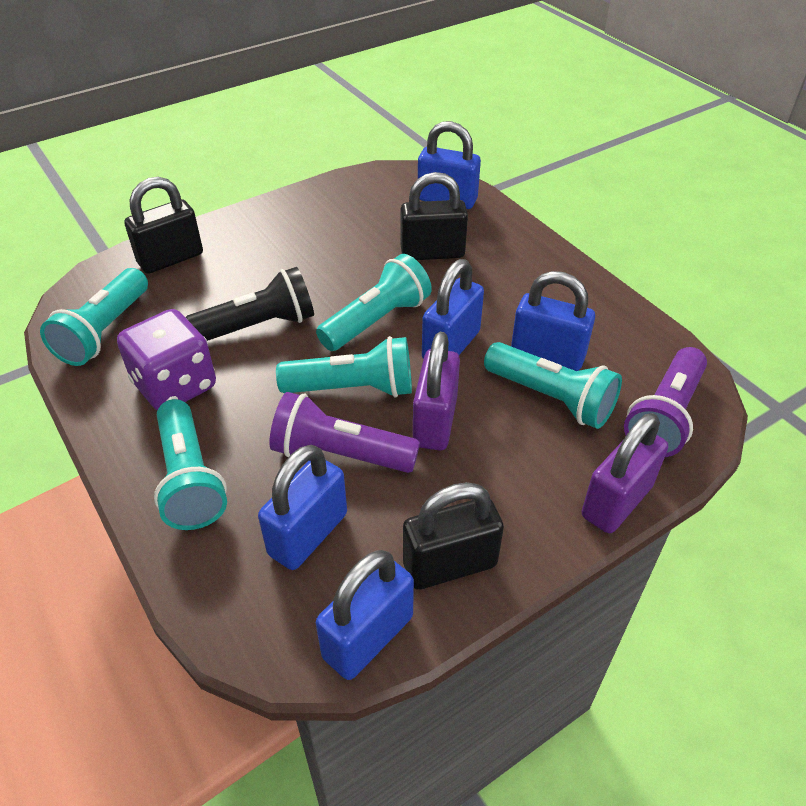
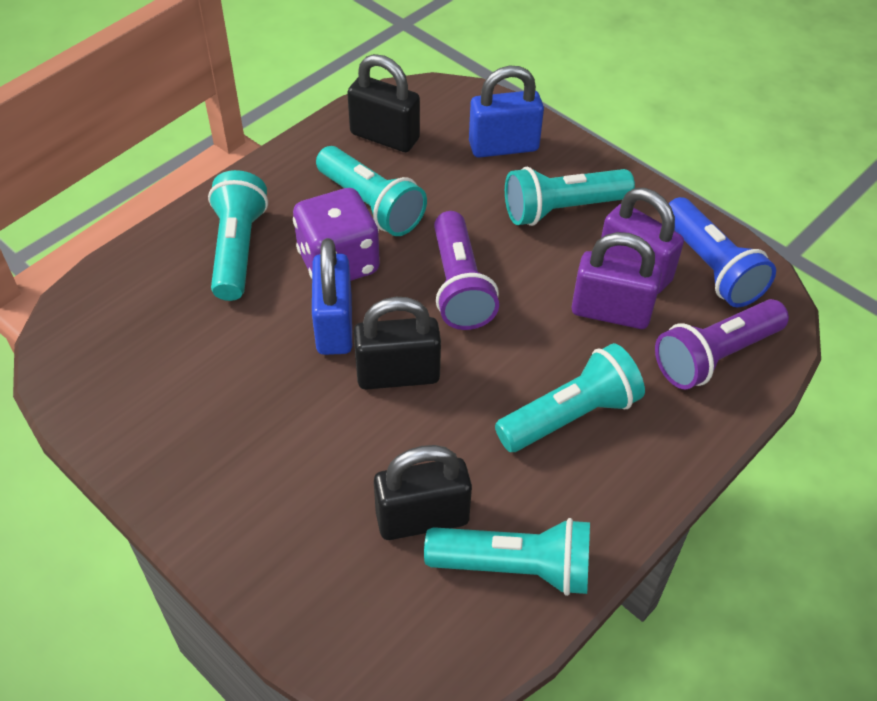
black flashlight: [186,267,314,341] = 1 -> none = 0
blue flashlight: none = 0 -> [668,197,776,307] = 1
blue padlock: [258,445,347,570] [316,550,414,680] [418,121,481,209] [422,259,484,359] [511,271,595,371] = 5 -> [312,238,352,355] [469,66,544,158] = 2

